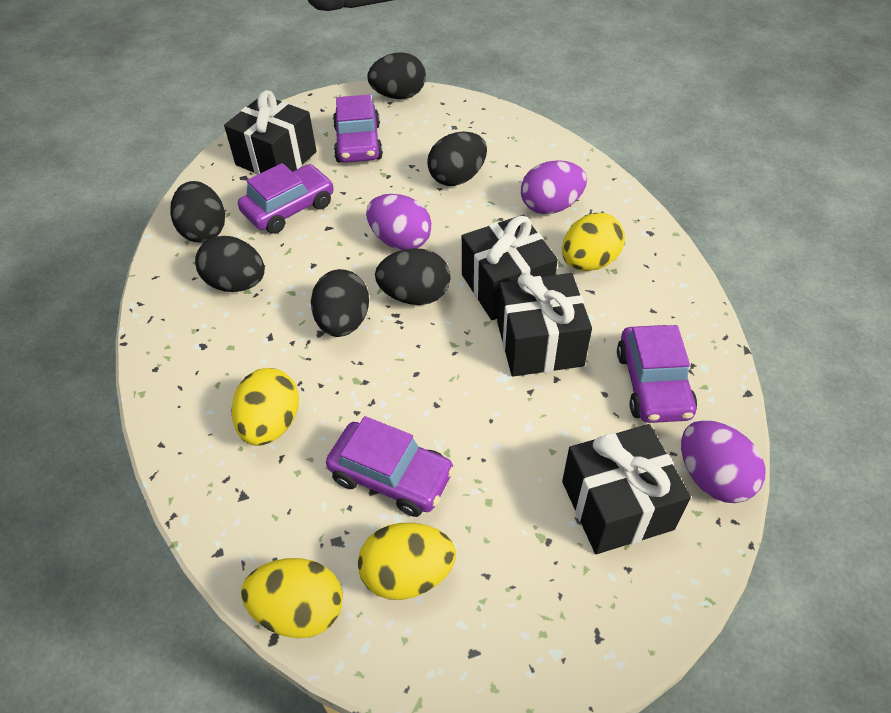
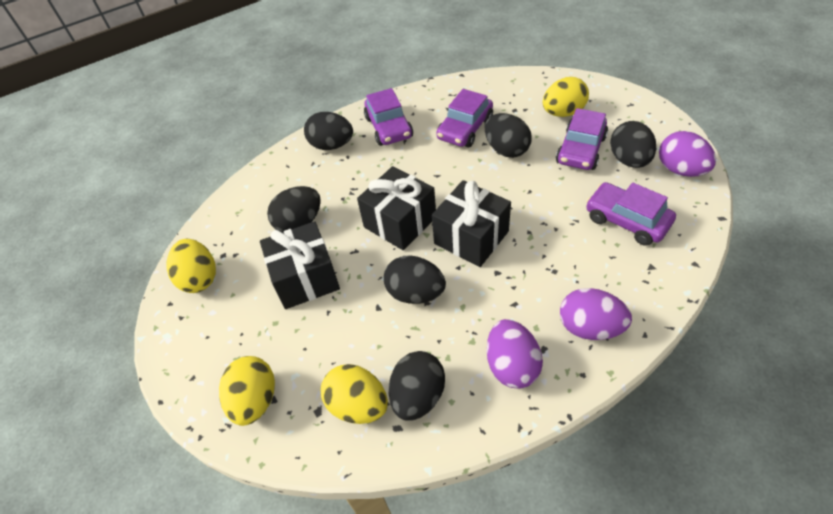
black gift: [224,90,317,175] [462,215,558,320] [497,273,592,376] [562,424,691,554] = 4 -> [260,221,340,309] [357,166,436,250] [432,180,511,267] = 3

